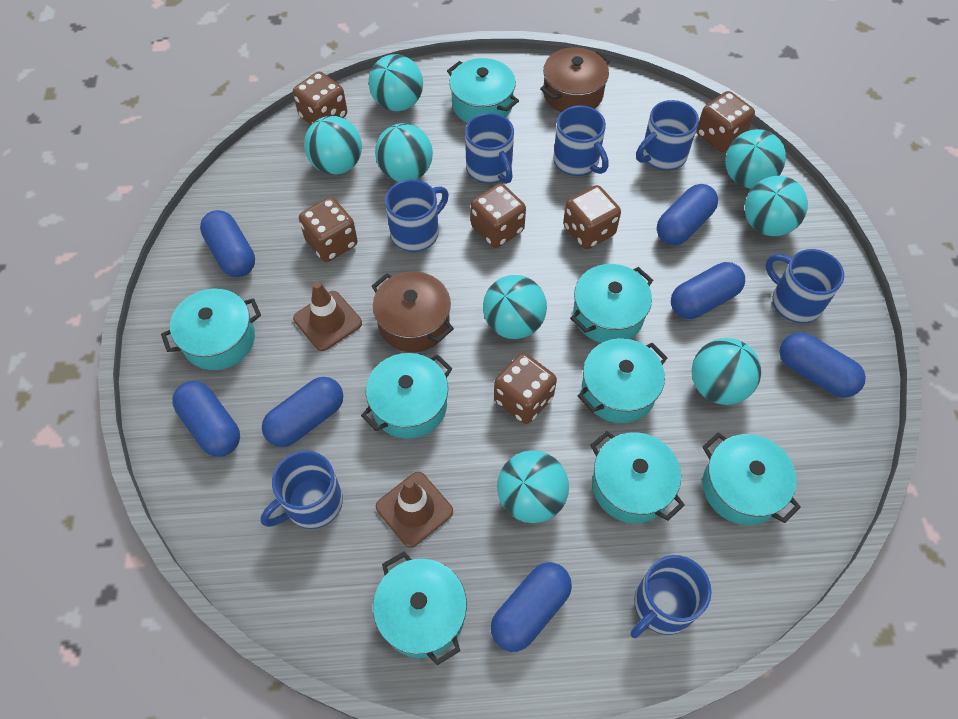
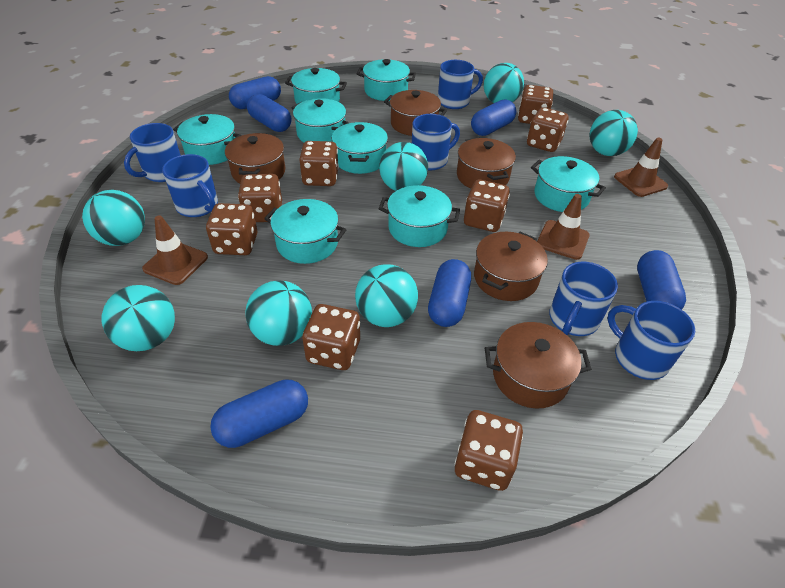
blue capsule: [172,381,240,457] [200,210,255,277] [262,377,343,447] [491,562,572,652] [657,184,718,245] [671,262,745,319] [779,332,866,398] = 7 -> [210,379,308,448] [229,76,281,109] [247,94,292,132] [428,259,471,327] [471,99,516,136] [637,250,686,310] = 6
blue mug: [261,451,343,529] [385,179,449,252] [465,113,514,184] [553,105,609,176] [630,555,712,638] [636,100,699,170] [766,249,844,323] = 7 -> [124,123,181,182] [162,154,218,217] [412,114,460,170] [438,60,483,109] [549,262,618,336] [607,301,695,380] = 6
brown dice: [293,71,347,125] [299,197,358,262] [471,183,526,248] [494,353,557,424] [563,185,621,249] [696,91,755,152] = 6 -> [206,203,258,255] [238,174,282,222] [299,141,339,186] [302,304,360,370] [455,410,523,491] [464,180,510,232] [518,85,553,124] [527,107,568,152] = 8
brown pot: [372,271,454,352] [540,47,611,112] = 2 -> [225,133,285,184] [384,90,447,136] [457,138,516,188] [474,232,548,301] [485,322,591,409] = 5
brown traffic cone: [293,282,362,351] [376,472,453,548] = 2 -> [142,216,208,285] [537,194,590,260] [614,138,668,197] = 3
turquoise ball: [304,116,362,175] [369,54,423,111] [375,123,433,182] [483,275,547,339] [497,451,569,523] [692,338,761,405] [725,129,786,189] [745,176,808,236] = 8 -> [82,190,145,246] [102,285,175,351] [245,281,312,346] [355,264,418,327] [379,142,428,191] [484,63,524,103] [590,110,638,156] = 7

